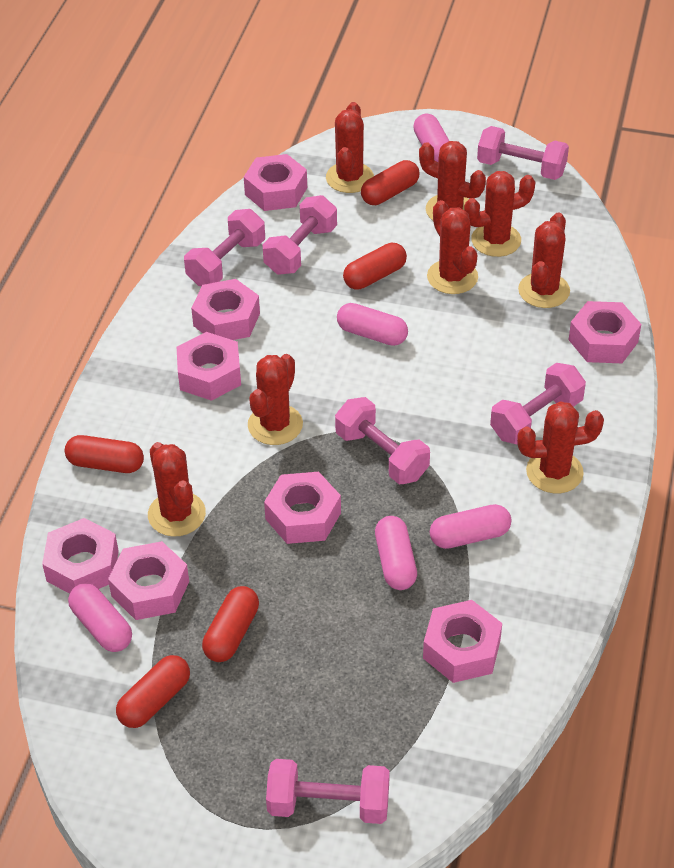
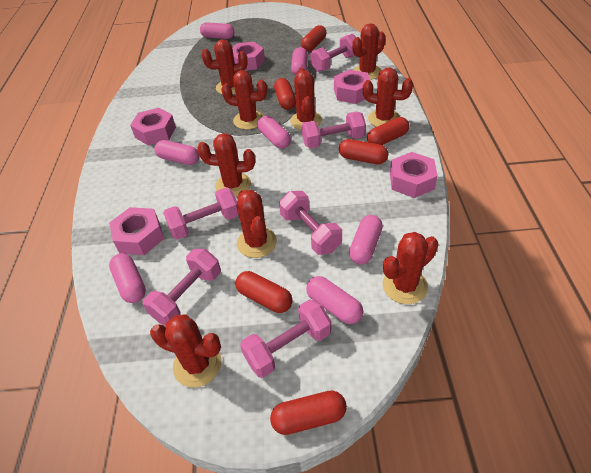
pink capsule: [68,583,132,652] [337,303,408,346] [375,516,417,590] [413,114,449,162] [430,504,511,549] = 5 -> [109,253,146,303] [154,140,199,165] [200,22,235,39] [258,116,291,149] [291,47,308,76] [306,276,363,324] [349,215,383,264] = 7
pink nut: [42,518,119,594] [108,541,189,620] [177,332,241,401] [191,279,260,340] [244,154,307,211] [264,472,341,544] [423,600,502,683] [569,301,641,363] = 8 -> [109,207,164,255] [130,108,176,146] [232,42,265,71] [334,70,372,104] [390,152,438,198] = 5
red cactus: [148,442,206,537] [248,354,303,445] [326,102,374,193] [419,141,486,220] [427,200,478,294] [464,171,535,257] [517,401,604,493] [518,212,570,308] = 8 -> [150,314,222,388] [197,133,255,197] [202,39,248,95] [221,70,267,129] [237,190,277,258] [290,68,322,130] [352,23,386,80] [363,68,413,127] [383,232,439,304] = 9
red capsule: [65,435,144,473] [116,655,190,728] [202,586,259,662] [343,243,407,290] [361,160,420,205] = 5 -> [235,271,292,313] [270,391,347,435] [274,78,296,110] [301,25,326,52] [339,139,388,164] [367,117,409,145] = 6

